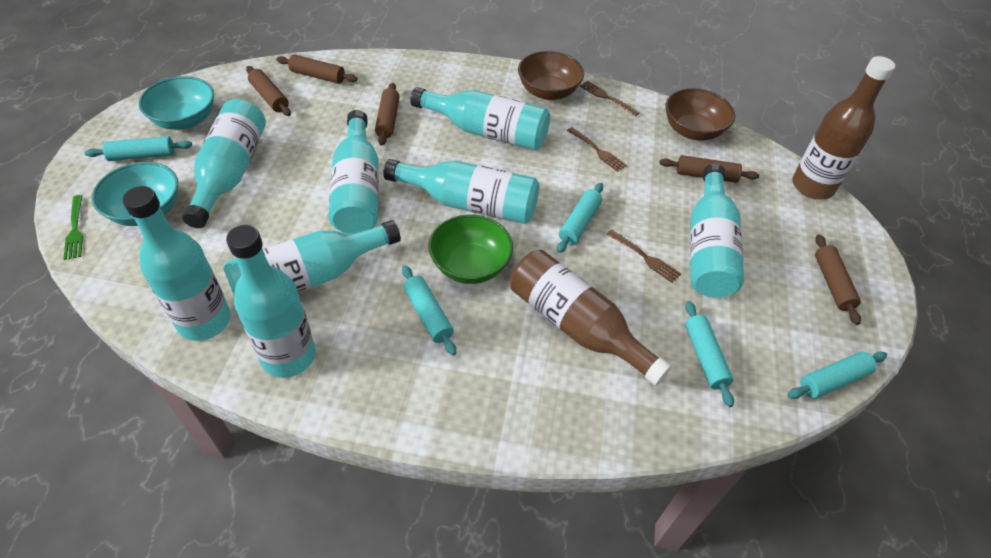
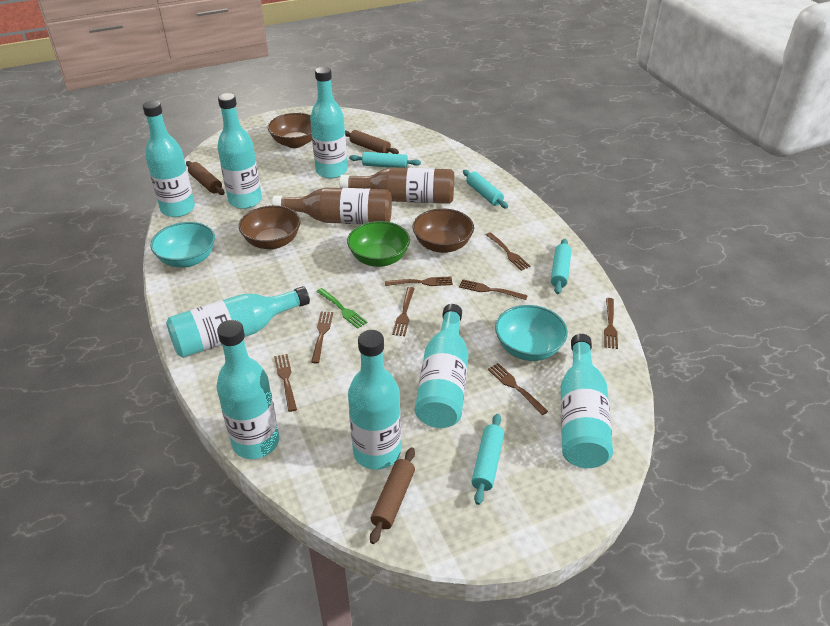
brown bowl: [518,51,584,100] [665,88,735,140] = 2 -> [239,205,301,249] [268,113,312,148] [413,208,474,253] = 3
brown fork: [567,127,627,172] [580,81,639,116] [606,230,681,283] = 3 -> [274,354,297,412] [311,312,333,363] [385,276,453,286] [392,287,415,336] [459,279,528,300] [486,232,531,271] [488,363,548,415] [604,298,618,349] = 8
brown rolling pin: [246,66,291,116] [276,54,357,84] [375,83,400,146] [659,155,759,183] [815,234,861,325] = 5 -> [186,161,225,195] [345,130,399,154] [370,447,415,544] = 3
turquoise rolling pin: [85,136,192,161] [402,265,456,355] [557,183,603,253] [685,301,734,407] [787,352,887,399] = 5 -> [349,152,421,168] [463,170,508,209] [471,414,504,505] [551,239,572,294] = 4

